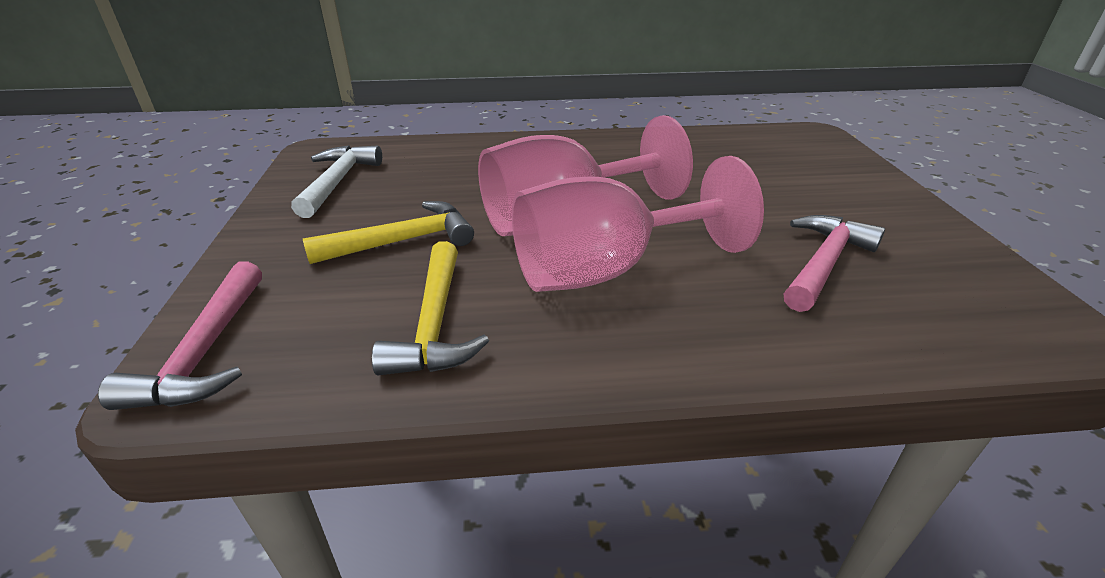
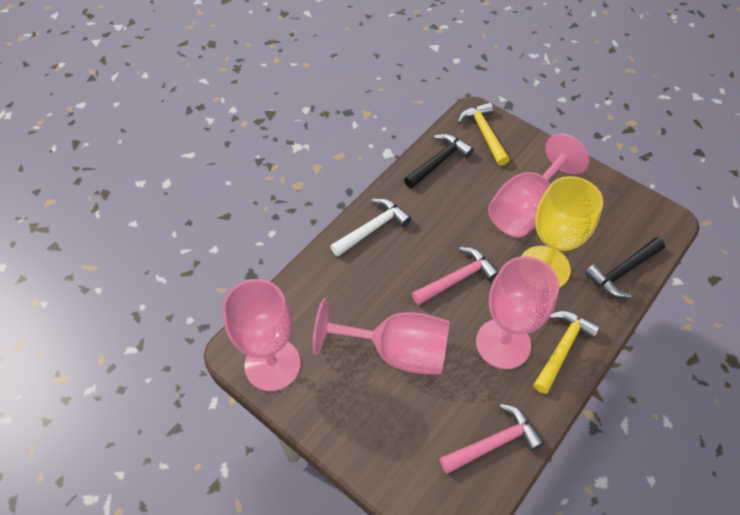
black hammer: none = 0 -> [404,134,474,188] [585,237,665,298] = 2
pink goblet: [478,115,693,236] [512,156,764,292] = 2 -> [223,279,301,391] [312,299,450,375] [476,256,559,369] [488,133,590,237] = 4
yellow goblet: none = 0 -> [521,176,603,288] = 1

